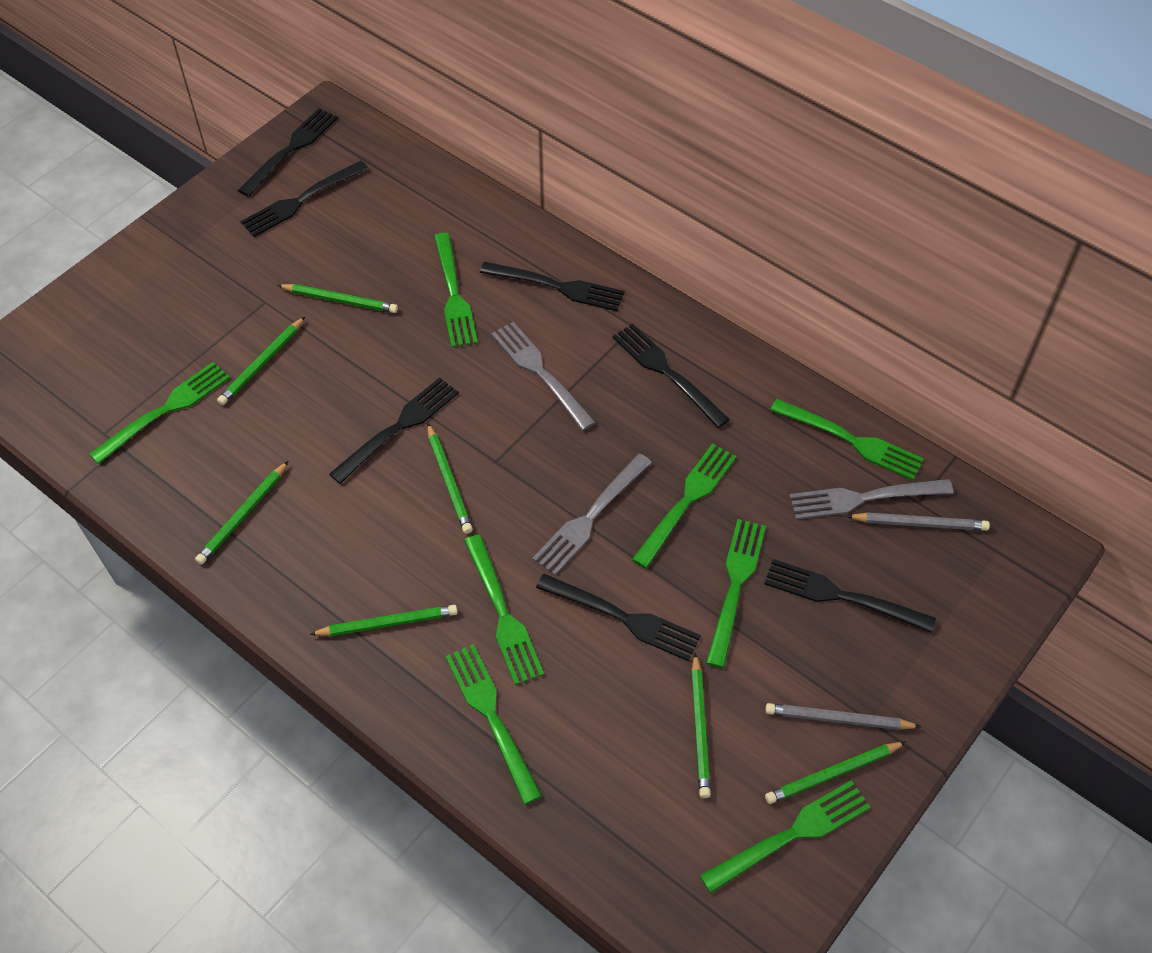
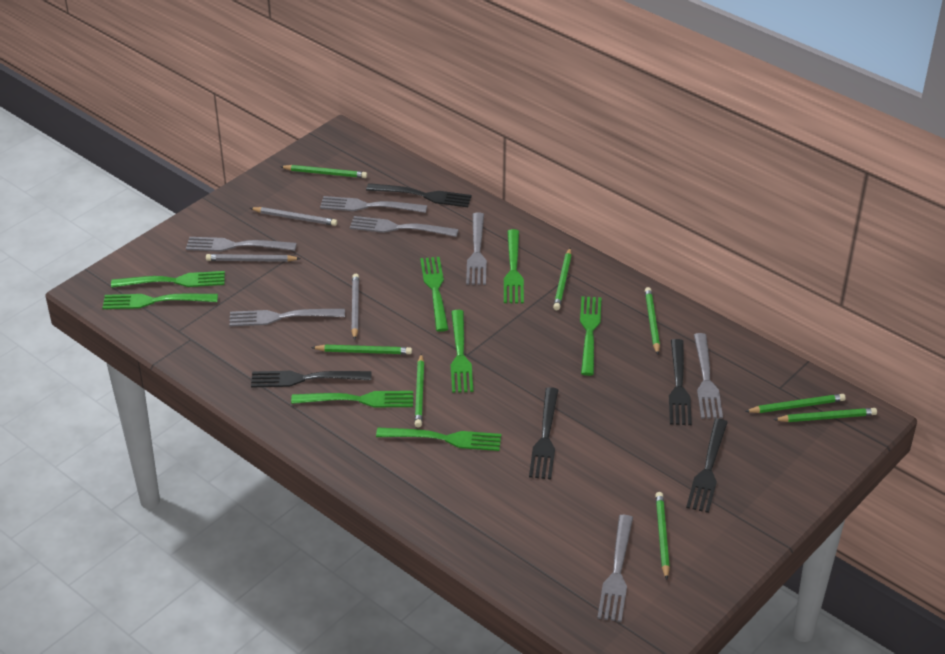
black fork: [238,108,338,197] [241,161,369,237] [329,377,459,484] [480,261,625,311] [536,574,701,661] [612,323,730,428] [764,559,936,633] = 7 -> [251,371,371,388] [366,183,472,207] [529,387,558,479] [669,339,692,425] [686,419,728,513] = 5
green pencil: [195,461,289,565] [217,317,305,405] [278,284,398,313] [309,605,458,636] [427,423,473,534] [691,653,711,798] [765,742,906,804] = 7 -> [280,165,367,178] [311,345,412,354] [415,354,424,428] [553,248,572,310] [645,287,660,355] [655,492,670,580] [745,394,846,413] [773,408,877,422] = 8
grey fork: [491,322,596,431] [532,453,652,575] [789,479,954,519] = 3 -> [186,237,297,252] [229,309,345,326] [320,196,427,213] [350,216,459,237] [466,213,487,285] [597,515,633,622] [694,333,723,419] = 7
grey pencil: [765,703,921,730] [846,512,990,531] = 2 -> [206,254,301,262] [250,207,337,226] [351,274,359,340] = 3

